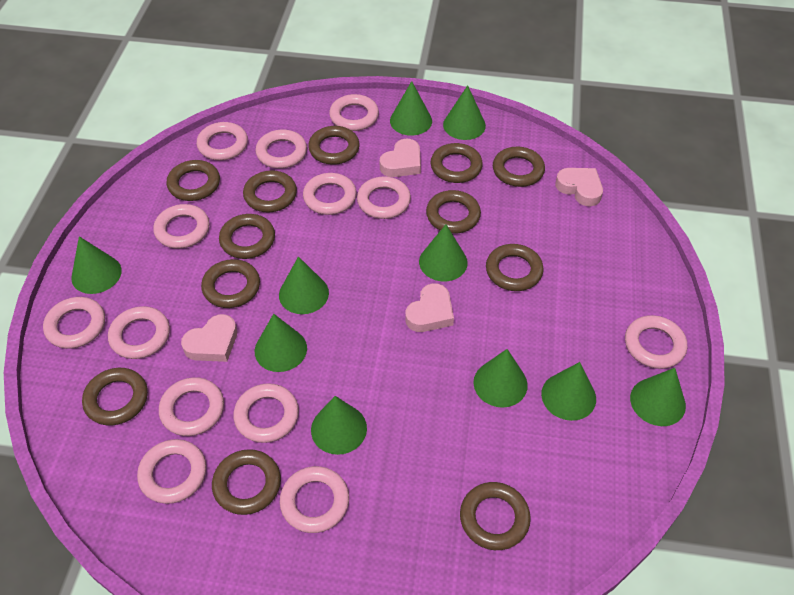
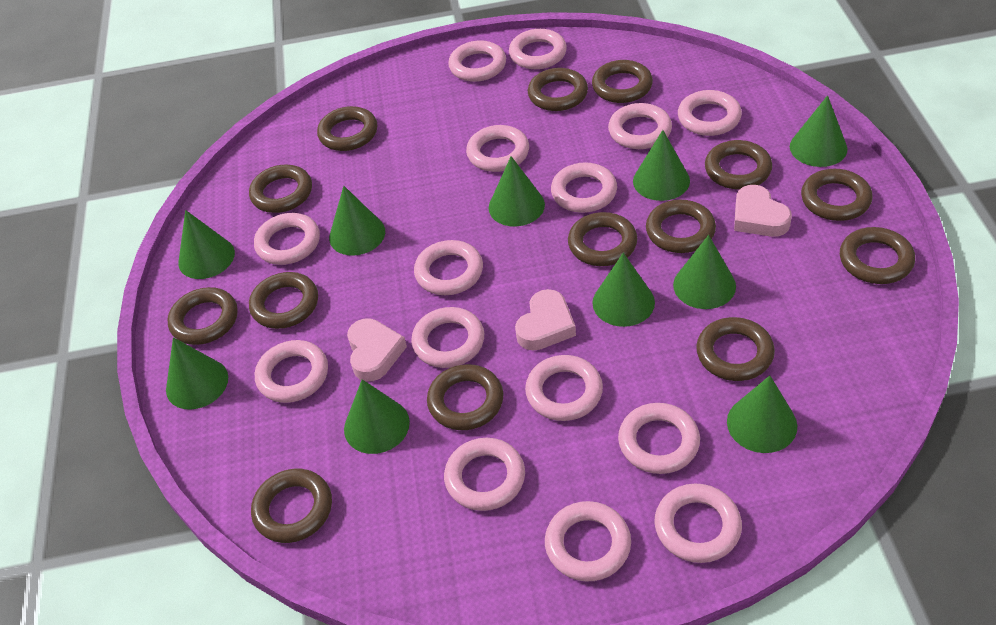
brown ring: [82,368,148,425] [166,160,220,201] [201,259,260,308] [212,449,281,515] [219,214,275,259] [243,170,297,212] [308,126,360,165] [426,190,481,234] [431,143,483,183] [460,482,531,550] [486,244,544,291] [493,147,545,187] = 12 -> [167,287,238,345] [249,164,312,213] [249,272,318,329] [251,469,332,543] [317,106,377,151] [427,364,503,430] [528,68,588,111] [568,212,637,266] [592,60,653,103] [646,200,716,253] [696,317,775,381] [705,140,772,189] [801,169,873,221] [840,227,915,284] = 14
pink heart: [181,314,237,362] [380,139,421,177] [405,283,454,332] [555,168,603,206] = 4 -> [347,318,407,382] [515,289,576,351] [734,185,792,237] = 3
pink ring: [43,297,105,349] [108,306,170,359] [137,439,206,504] [153,204,209,249] [159,377,224,436] [197,122,248,161] [233,383,299,443] [256,129,307,169] [280,466,349,533] [303,173,357,215] [329,94,379,131] [357,177,411,219] [625,315,687,369] = 13 -> [254,213,320,265] [255,340,328,403] [411,307,484,368] [414,240,483,295] [444,438,525,511] [448,40,506,82] [466,125,529,172] [509,29,567,69] [525,355,603,421] [545,501,631,581] [551,163,617,213] [608,103,672,149] [618,403,700,474] [655,484,742,563] [678,90,742,136] = 15

